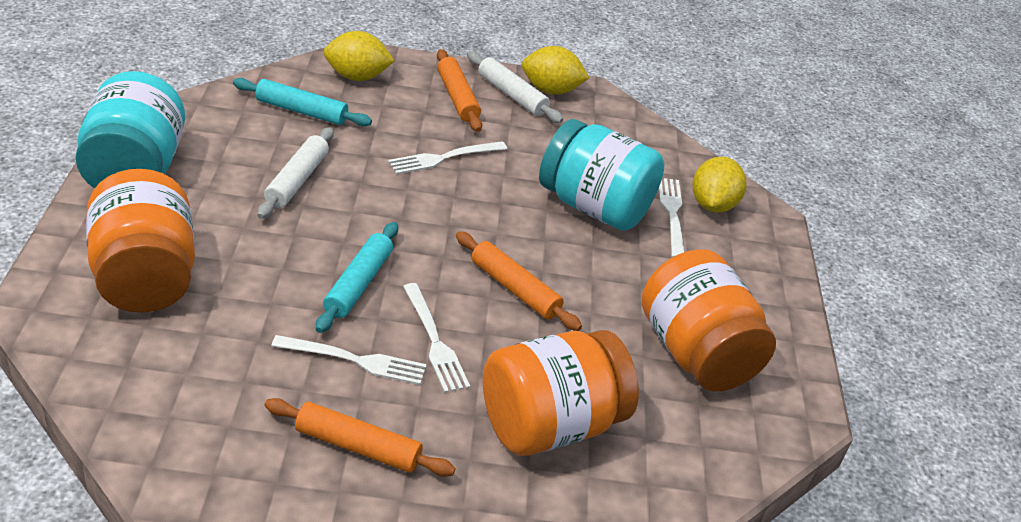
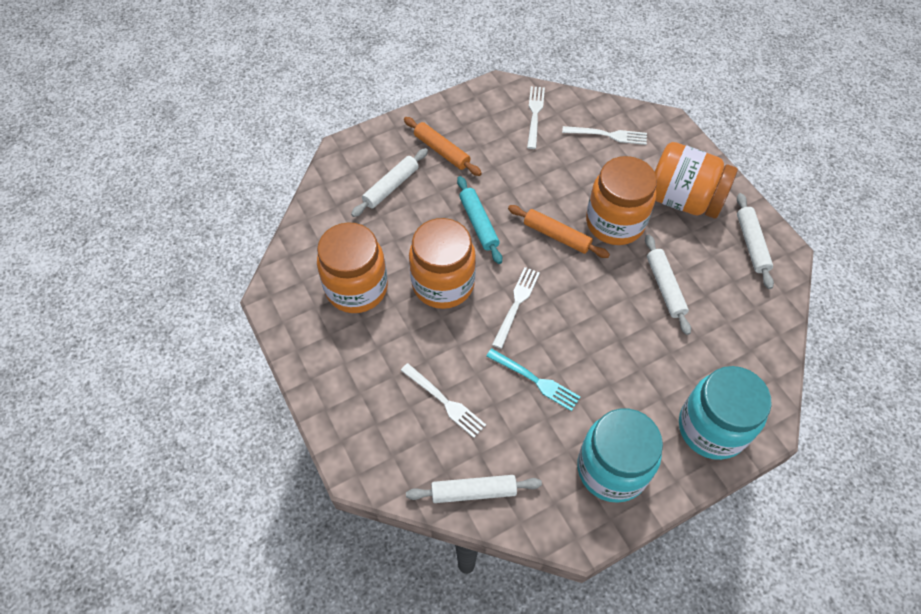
orange jar: [86,169,195,313] [483,330,639,456] [642,249,776,391] = 3 -> [317,222,388,313] [409,218,476,309] [586,156,657,245] [655,142,738,219] = 4
orange rolling pin: [265,398,456,477] [437,49,482,132] [456,231,582,331] = 3 -> [404,117,482,176] [508,205,610,258] = 2
turquoise fork: none = 0 -> [486,348,580,411] = 1
turquoise rolling pin: [233,78,372,126] [316,222,398,333] = 2 -> [457,176,502,264] = 1
white rolling pin: [257,127,334,219] [467,52,563,123] = 2 -> [351,148,428,217] [406,475,542,503] [645,234,691,335] [737,193,774,289] = 4
yellow lemon: [323,31,395,81] [522,46,589,95] [692,157,746,213] = 3 -> none = 0

